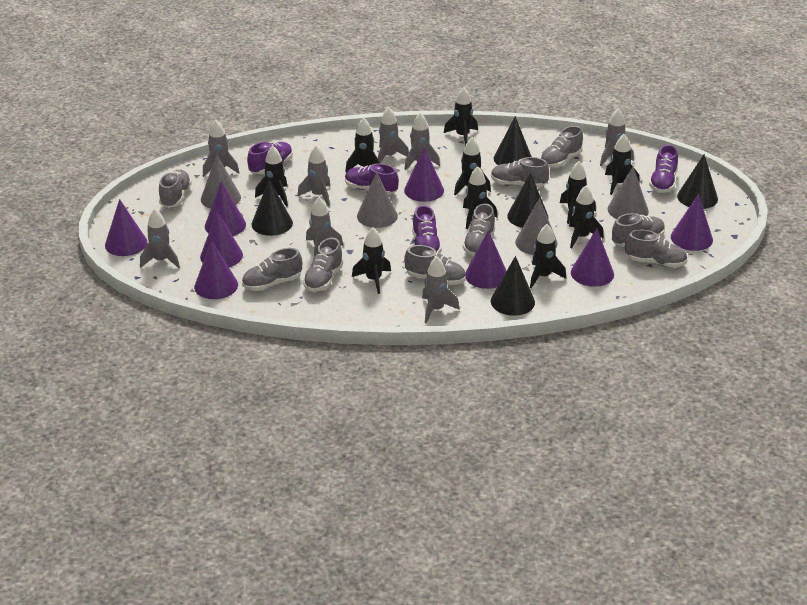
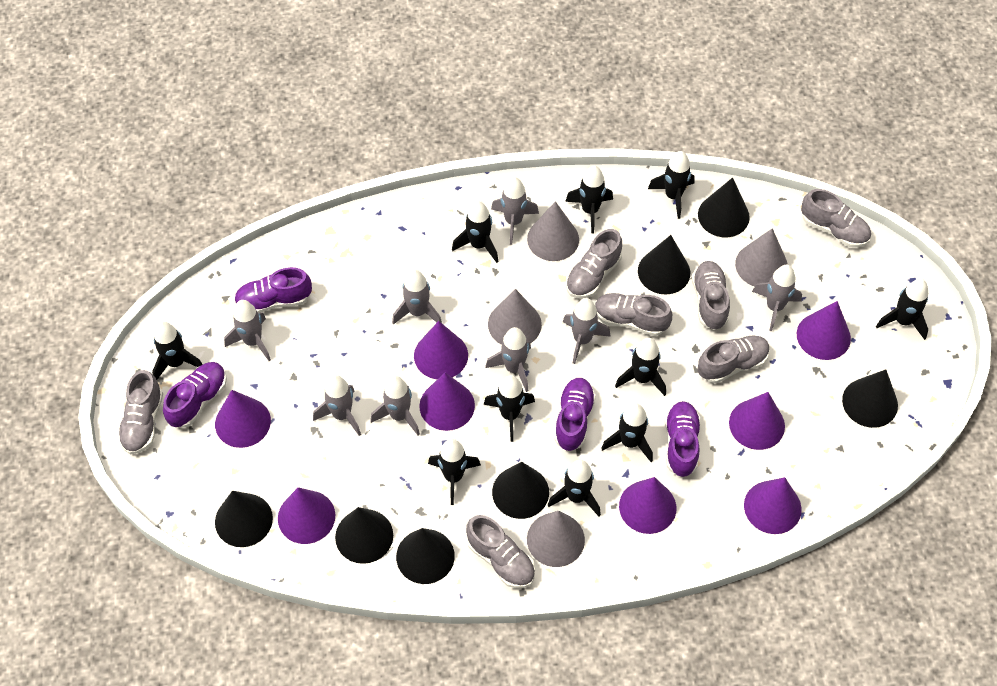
black cone: [251,180,293,236] [491,256,535,316] [494,116,532,165] [507,172,548,228] [677,154,718,209] = 5 -> [215,491,273,547] [335,507,393,564] [396,528,455,584] [492,462,549,519] [638,235,690,294] [698,177,750,237] [842,370,898,428] = 7
grey shoe: [159,170,192,208] [242,248,302,291] [303,238,343,292] [404,245,466,285] [463,204,495,256] [491,157,549,188] [540,126,583,168] [612,213,665,247] [625,229,688,268] = 9 -> [117,370,163,454] [466,515,535,588] [566,229,622,298] [595,293,672,336] [692,261,730,330] [698,335,770,383] [801,189,871,247] = 7

